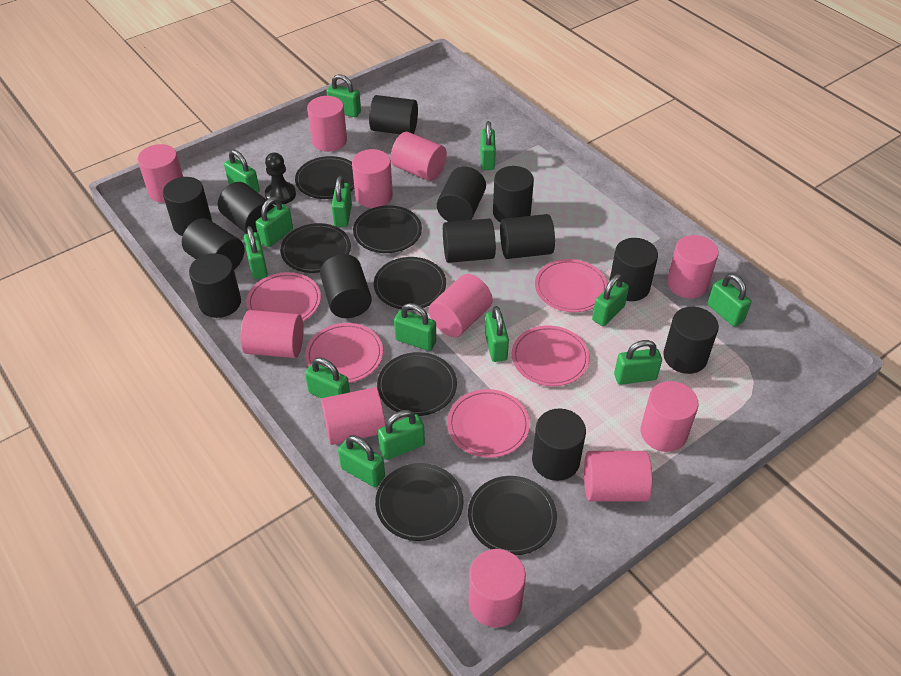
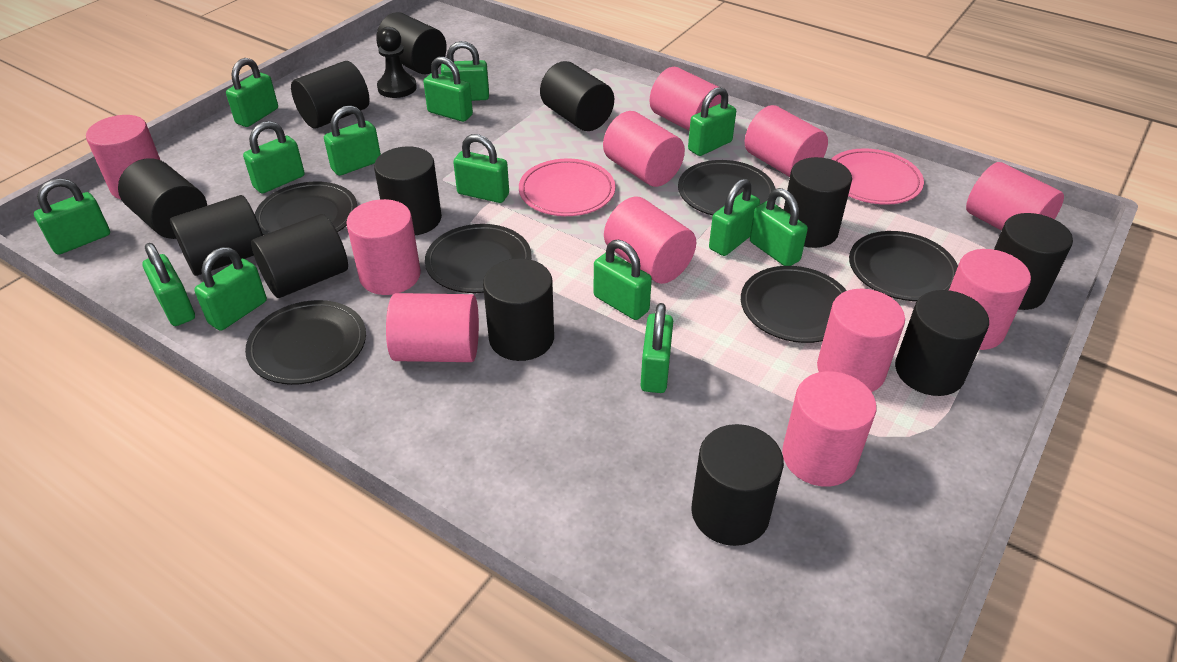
black cylinder: [163,177,212,236] [182,218,244,270] [189,253,241,318] [218,182,275,234] [320,254,372,318] [369,95,418,134] [437,167,486,222] [443,219,496,263] [493,166,534,223] [500,214,555,259] [532,409,586,481] [609,238,658,301] [663,307,719,374] = 13 -> [118,159,207,239] [170,195,263,276] [251,214,348,298] [291,61,370,128] [374,146,442,235] [376,12,447,74] [483,258,554,361] [540,61,614,131] [691,424,784,546] [784,157,852,248] [895,290,989,396] [994,213,1073,310] = 12
black plate: [280,223,351,273] [295,156,354,199] [353,205,422,253] [374,257,446,310] [375,463,464,541] [377,352,457,416] [468,476,557,555] = 7 -> [245,300,366,385] [255,181,357,235] [425,224,532,293] [678,160,775,216] [741,266,847,343] [849,231,958,301] = 6
pink plate: [246,272,321,321] [305,323,383,383] [447,389,530,458] [512,325,590,386] [535,259,607,312] = 5 -> [519,158,615,216] [831,148,924,205] = 2

